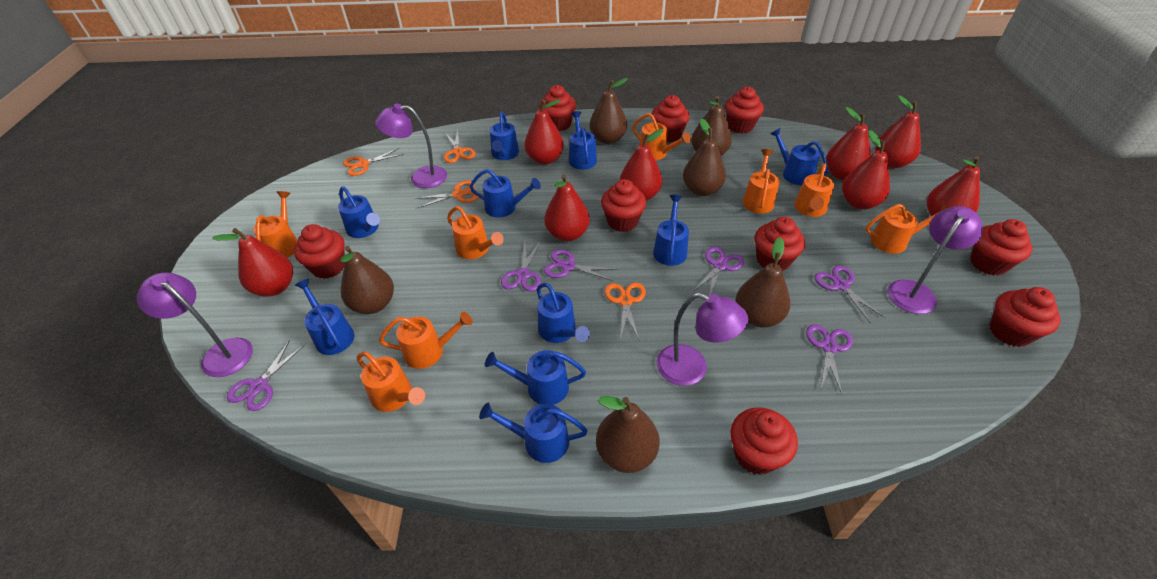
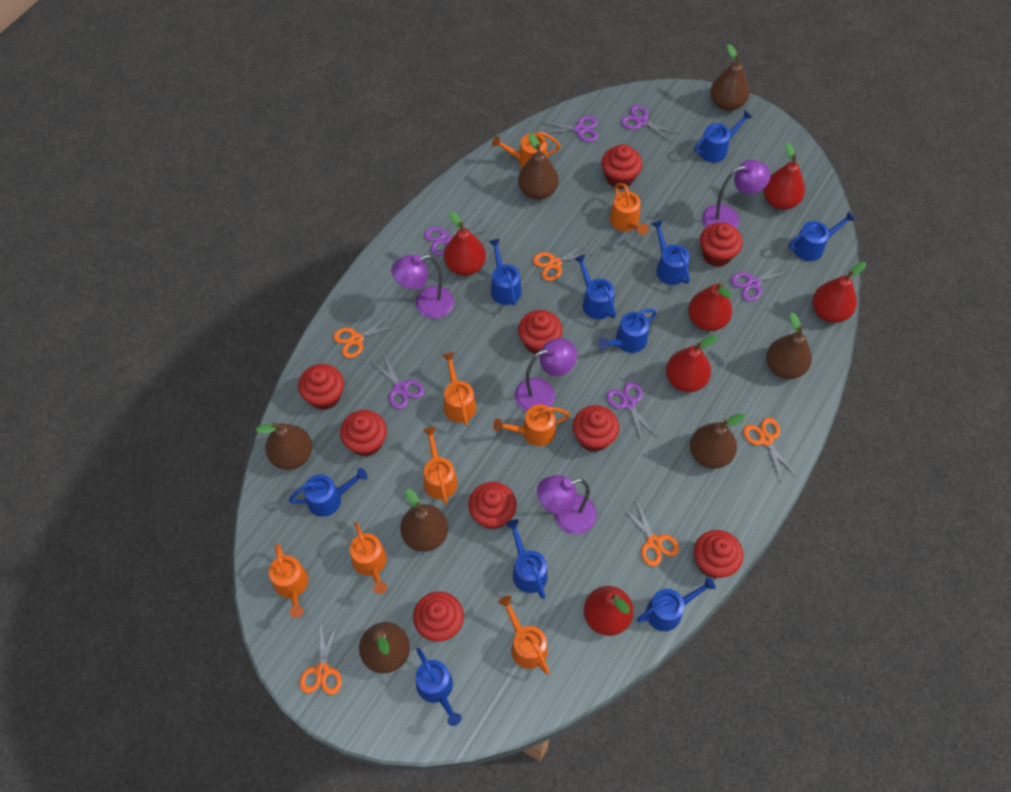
brown pear: [340,246,394,314] [589,78,628,144] [596,396,660,473] [683,118,726,196] [691,96,732,156] [735,237,791,327] = 6 -> [256,422,312,470] [359,622,410,674] [400,489,448,552] [518,133,559,200] [690,414,745,469] [710,44,750,111] [766,312,812,379] = 7
orange scissors: [343,148,404,176] [415,181,479,208] [444,131,476,163] [605,283,646,340] = 4 -> [300,620,342,695] [333,314,400,358] [533,242,596,281] [621,499,679,566] [743,418,796,482] = 5
red pear: [212,228,293,296] [524,99,564,165] [544,174,590,241] [620,129,663,201] [826,107,871,181] [842,130,890,210] [875,95,921,168] [927,156,980,216] = 8 -> [444,211,486,276] [584,586,634,636] [666,335,717,392] [688,282,732,331] [763,142,805,210] [812,262,866,323] = 6

